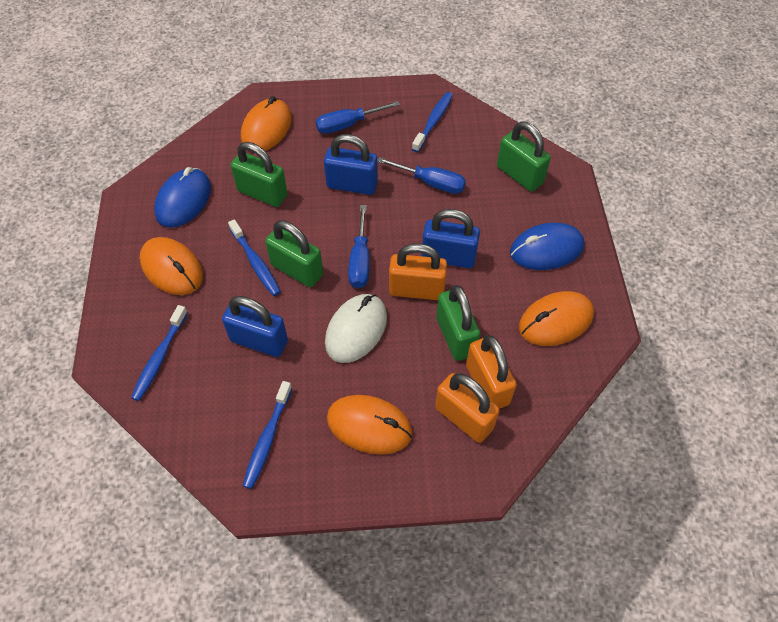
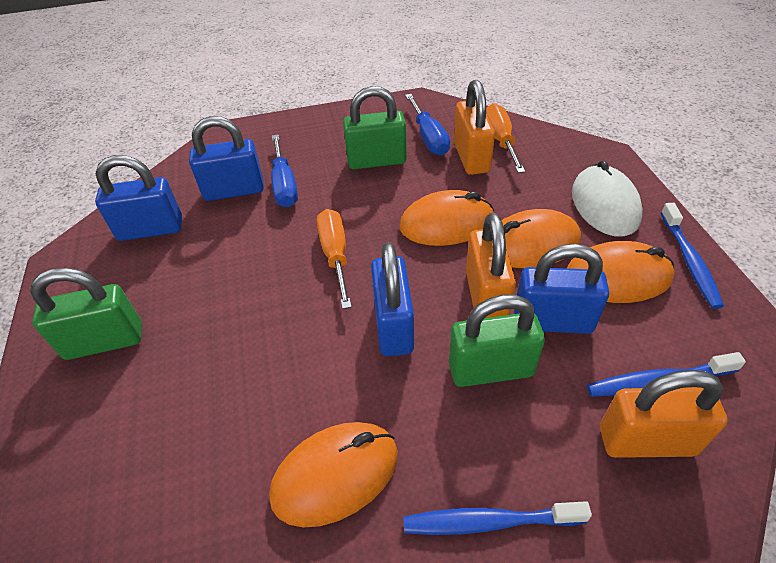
blue mouse: [154,167,211,228] [510,223,584,270] = 2 -> none = 0
blue padlock: [222,296,288,357] [324,134,378,195] [422,209,480,268] = 3 -> [95,155,182,241] [189,116,264,201] [371,242,414,356] [514,244,609,334] = 4
blue screwdriver: [316,101,400,134] [348,205,369,288] [377,157,466,194] = 3 -> [271,135,298,207] [405,94,450,155] = 2
blue toothbrush: [131,305,188,401] [228,219,281,296] [243,381,292,489] [412,92,453,152] = 4 -> [403,501,592,535] [587,352,746,397] [661,203,724,309] = 3
green padlock: [231,142,288,207] [265,220,323,287] [436,285,481,361] [497,121,551,192] = 4 -> [30,268,142,360] [343,86,407,169] [449,294,545,387] = 3
orange screwdriver: none = 0 -> [317,209,352,309] [486,103,525,173] = 2

